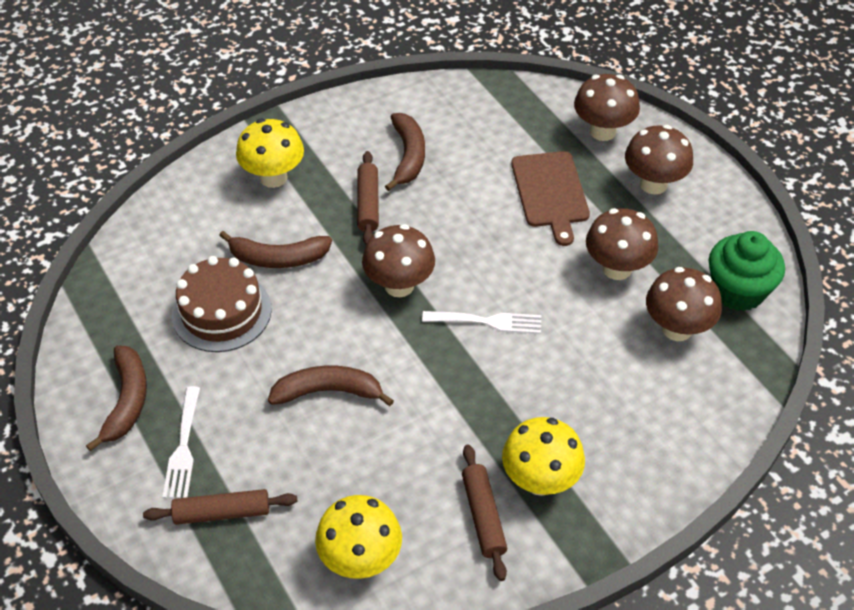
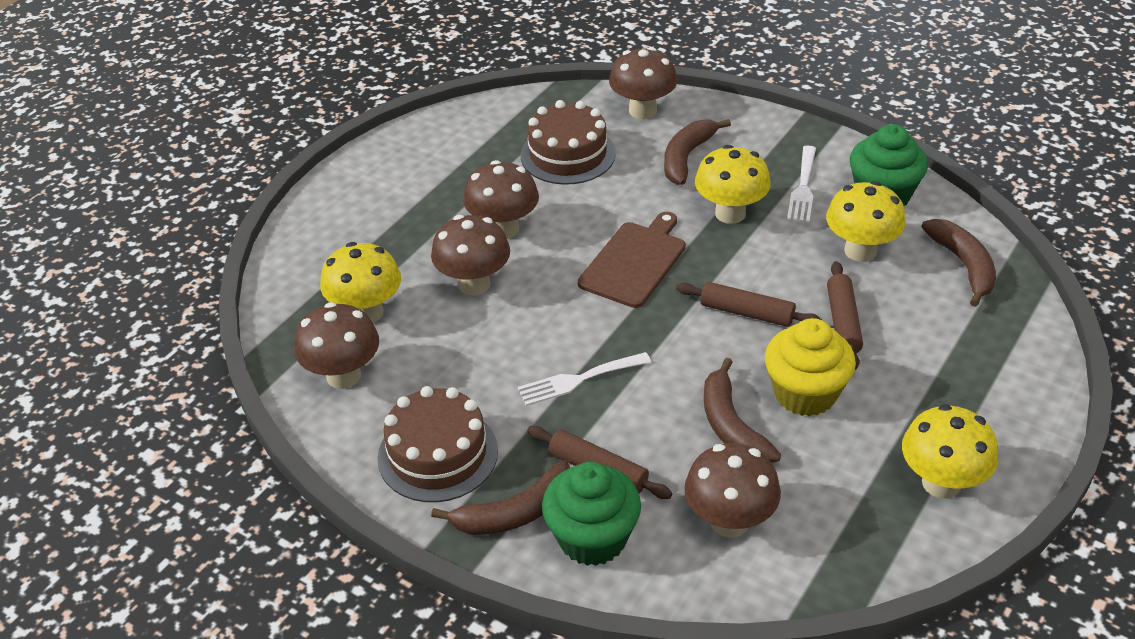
brown cake: [172,256,272,352] = 1 -> [378,386,498,502] [521,100,616,185] = 2
green cupcake: [709,231,785,311] = 1 -> [542,462,641,566] [850,124,928,206] = 2
yellow cupcake: none = 0 -> [765,318,856,416] = 1
yellow mushroom: [236,119,304,188] [315,495,402,579] [502,417,585,496] = 3 -> [320,242,401,323] [695,145,771,224] [826,181,906,262] [902,404,998,498] = 4

